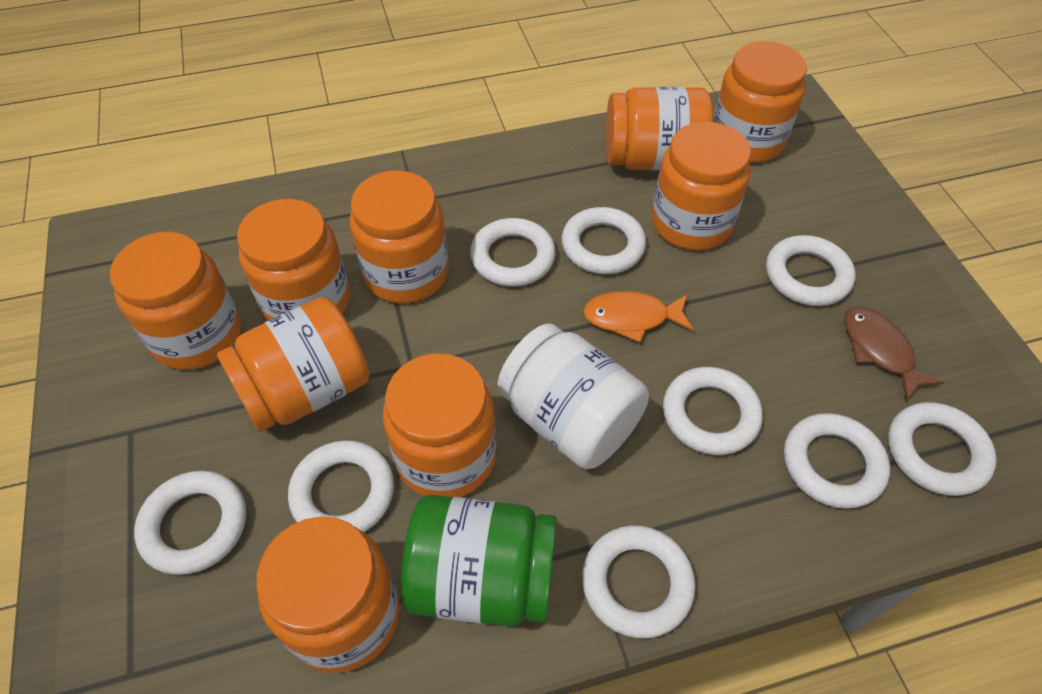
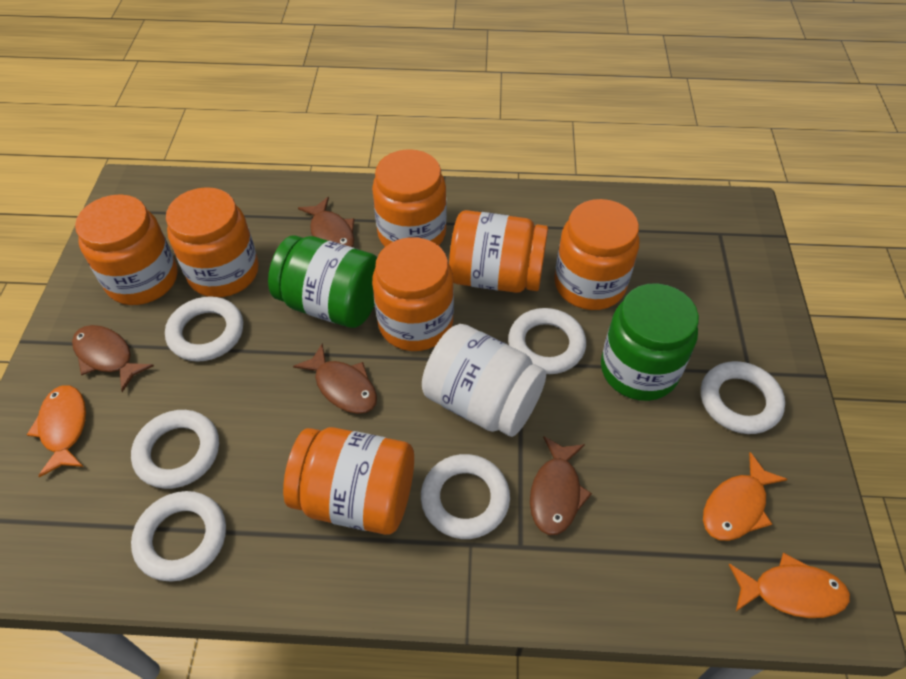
brown fish: [844,307,944,401] = 1 -> [72,325,154,392] [293,343,377,414] [298,197,355,247] [530,436,592,535] = 4
green jar: [401,495,557,627] = 1 -> [268,236,377,328] [601,283,699,401] = 2
orange fish: [583,291,694,343] = 1 -> [27,385,86,477] [703,452,788,541] [728,553,850,618] = 3
orange jar: [110,232,241,370] [217,297,370,432] [237,199,350,321] [256,517,400,673] [349,170,449,303] [383,353,496,497] [606,87,713,171] [652,122,751,250] [713,41,807,163] = 9 -> [75,194,178,305] [166,187,259,297] [283,427,414,535] [372,149,447,247] [372,237,454,351] [449,210,548,293] [554,199,639,310] = 7
white ring: [134,471,246,575] [288,440,394,532] [470,218,556,287] [561,207,646,274] [582,525,695,638] [663,367,763,455] [766,235,855,306] [784,413,890,509] [888,402,997,496] = 9 -> [131,410,219,489] [131,491,226,582] [165,296,243,362] [421,454,510,539] [508,308,586,374] [701,361,785,434] = 6

